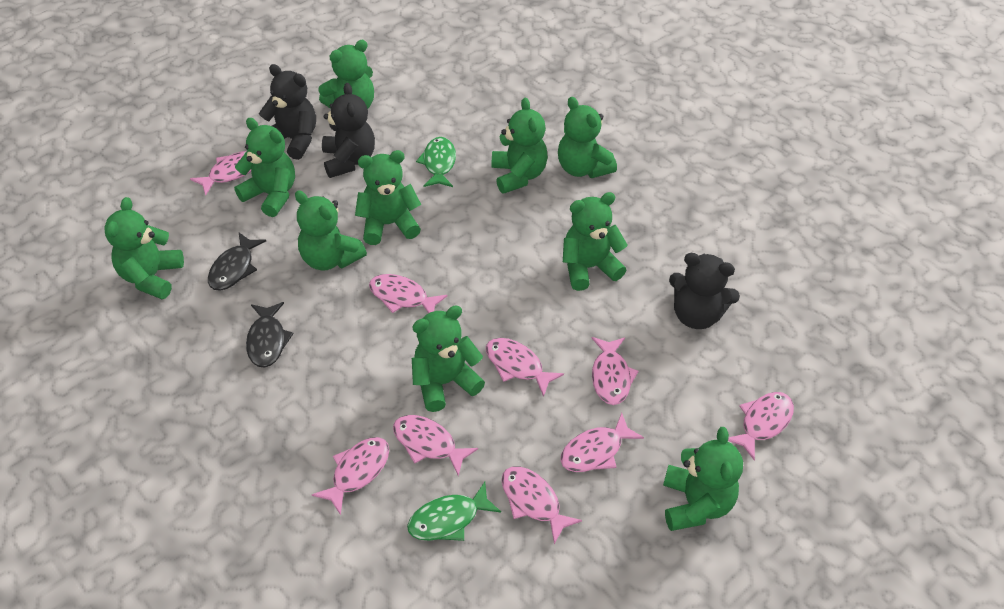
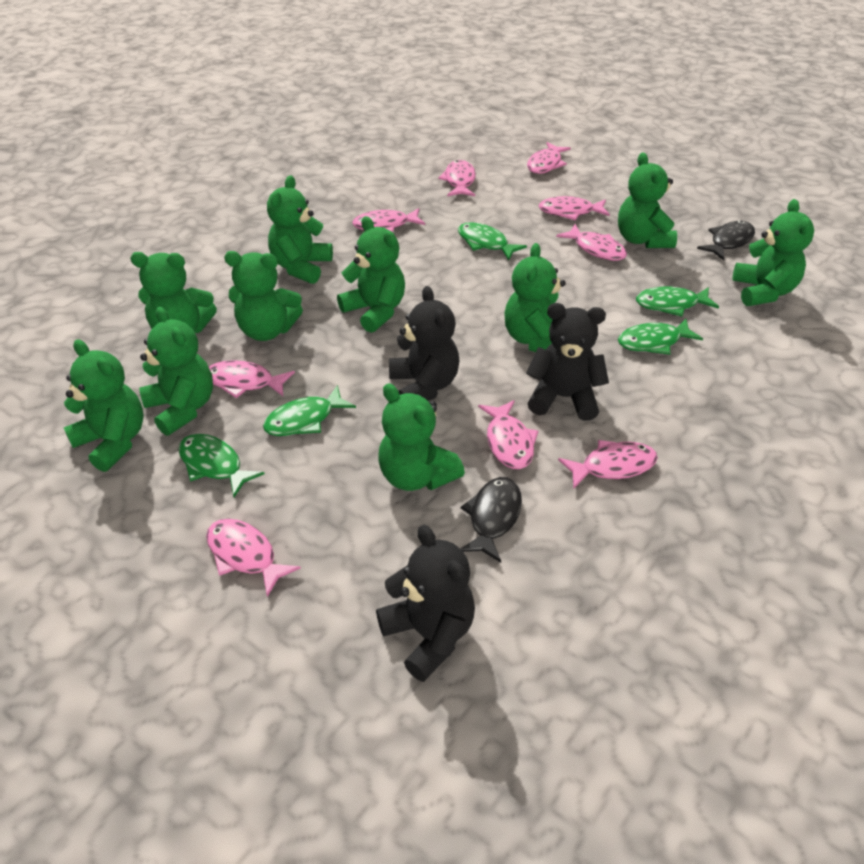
green fish: [407,482,501,541] [416,137,456,187] = 2 -> [178,434,264,497] [263,385,356,436] [458,222,527,261] [618,319,703,355] [636,287,719,317] = 5

